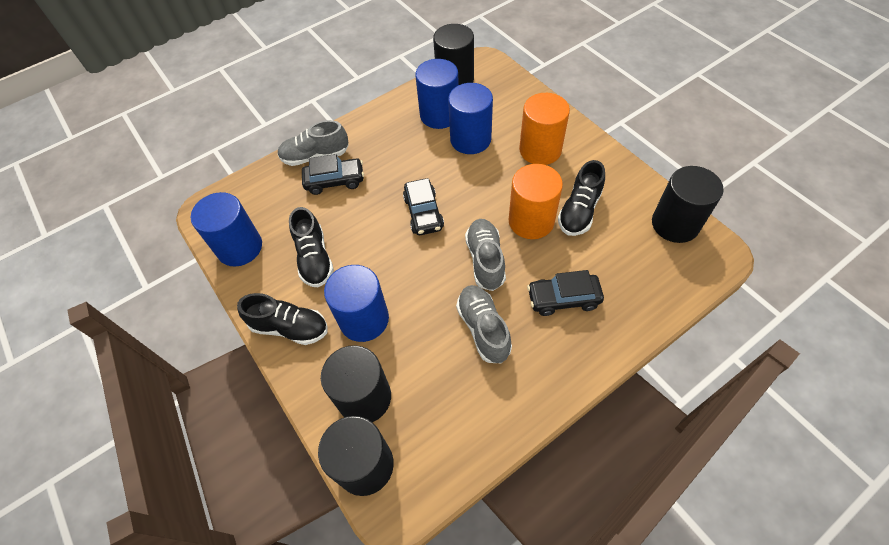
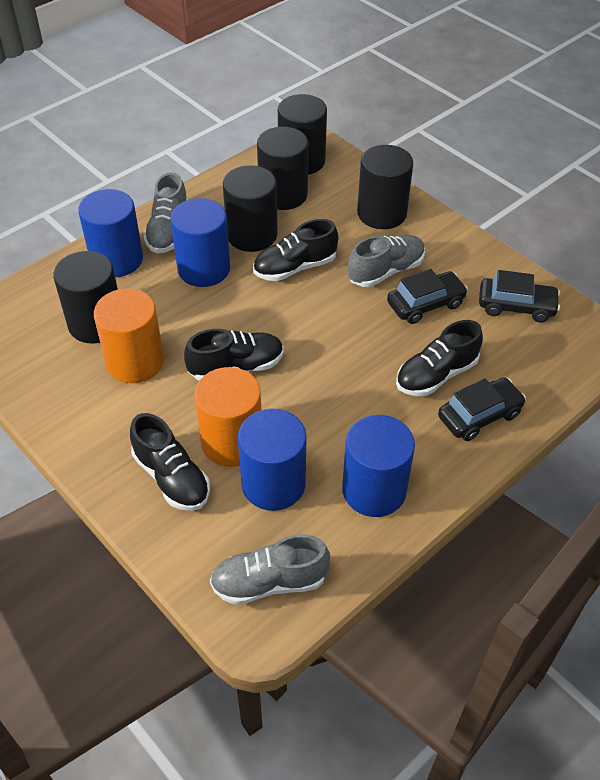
black cylinder: [318,416,394,496] [321,345,391,422] [433,24,474,85] [652,166,724,243] = 4 -> [53,251,118,344] [223,165,278,252] [257,127,308,210] [278,94,327,175] [357,145,413,229] = 5
black shoe: [237,293,328,345] [289,207,334,288] [558,160,605,236] = 3 -> [130,413,210,511] [184,329,284,381] [253,219,338,281] [396,320,483,396] = 4

